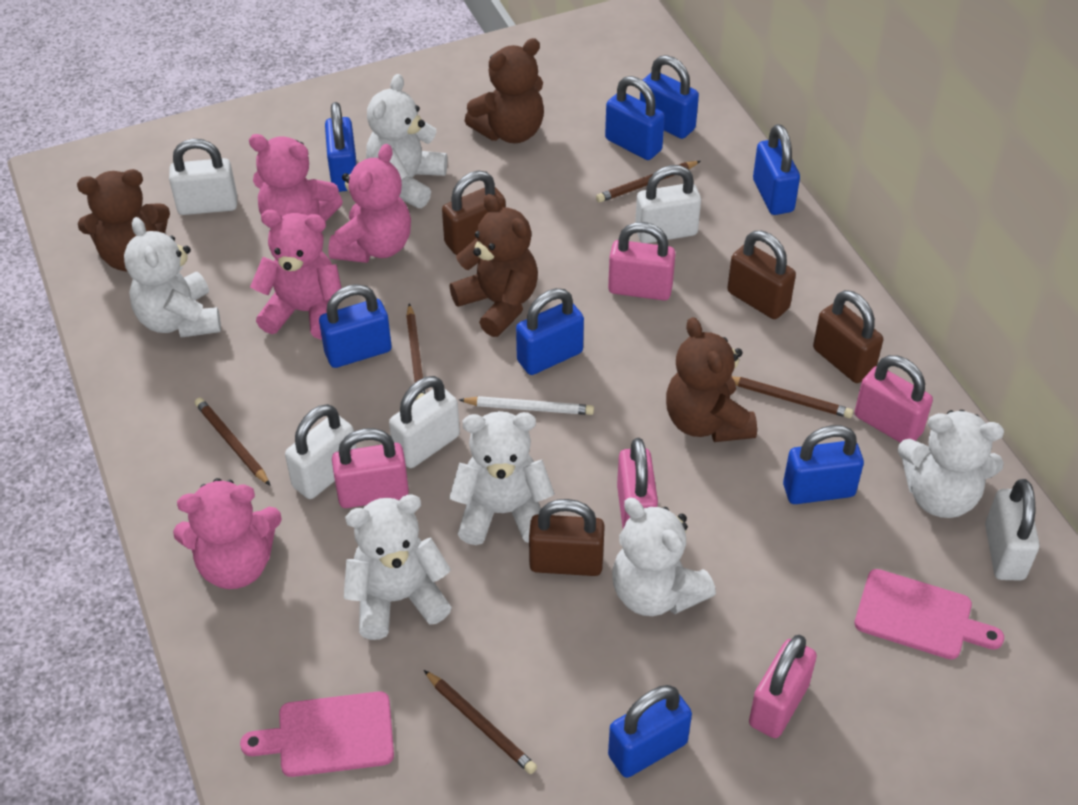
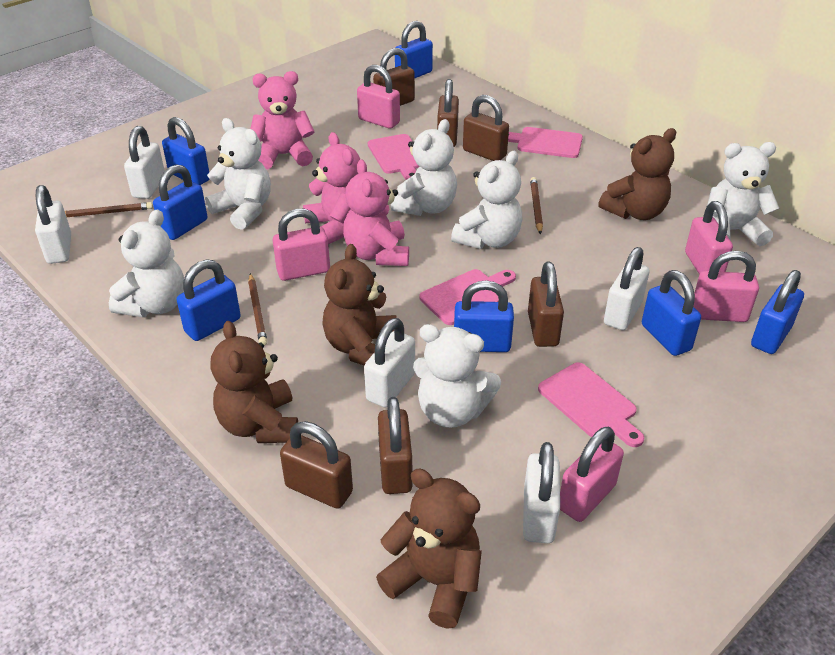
blue padlock: [319,284,392,368] [325,102,357,192] [516,288,584,375] [605,76,665,160] [608,685,692,778] [640,55,699,139] [753,124,800,215] [783,425,864,504] = 8 -> [153,165,207,240] [162,117,209,185] [177,260,241,341] [395,21,433,78] [454,280,514,352] [642,270,701,356] [751,270,804,354] = 7
brown padlock: [442,171,506,255] [529,499,605,576] [727,231,796,319] [813,290,883,383] = 4 -> [280,421,353,509] [373,48,415,106] [378,397,413,494] [437,79,459,147] [463,95,509,161] [528,262,564,347] = 6
brown pencil: [195,398,271,486] [406,304,426,400] [424,670,537,774] [596,161,701,203] [732,376,853,418] = 5 -> [65,202,153,217] [248,273,267,346] [530,177,543,234] = 3
pink cutting board: [240,691,394,777] [854,569,1004,660] = 2 -> [368,134,419,180] [420,269,516,325] [508,127,583,158] [538,362,644,447] = 4
pink teddy bear: [173,478,282,589] [249,134,343,229] [250,210,342,340] [328,144,411,263] = 4 -> [250,71,314,169] [303,132,360,245] [343,159,409,266] = 3
white pencil: [459,396,594,415] = 1 -> none = 0

